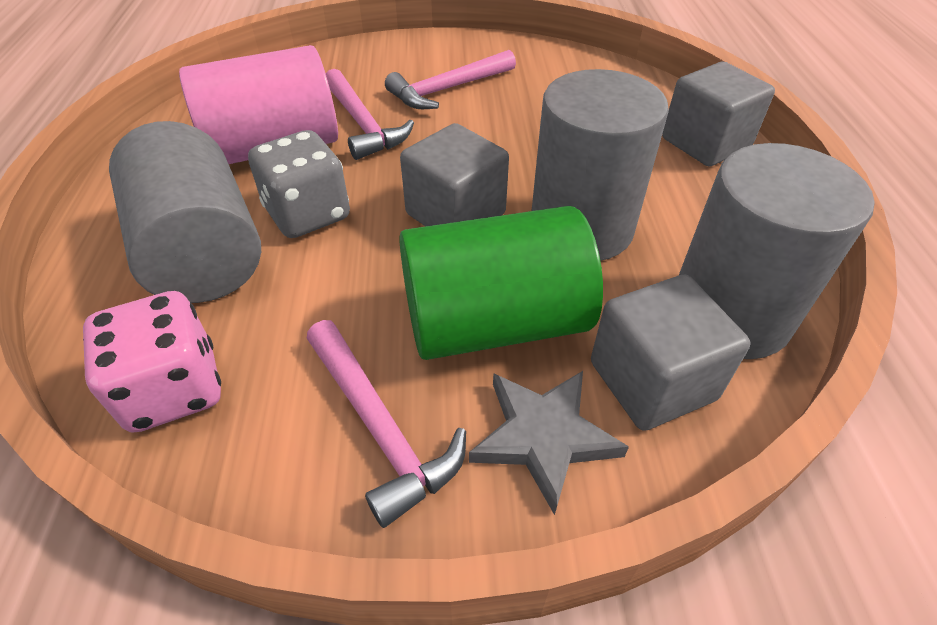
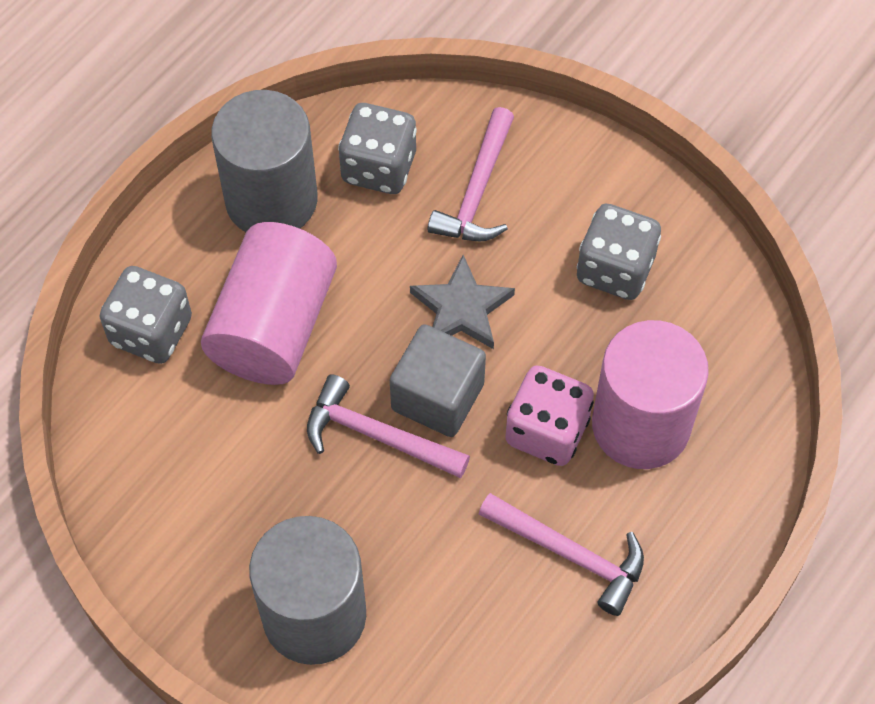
green cylinder: [399,206,603,360] = 1 -> none = 0
grey cube: [400,123,509,226] [591,275,751,431] [662,62,775,166] = 3 -> [390,324,486,437] = 1
grey cylinder: [109,121,261,303] [532,69,669,261] [679,143,875,359] = 3 -> [211,90,318,232] [249,516,366,665] = 2
grey dice: [248,130,350,238] = 1 -> [99,266,192,364] [338,103,417,194] [577,204,661,300] = 3
pink cylinder: [179,45,338,164] = 1 -> [201,222,337,385] [592,320,709,469] = 2

